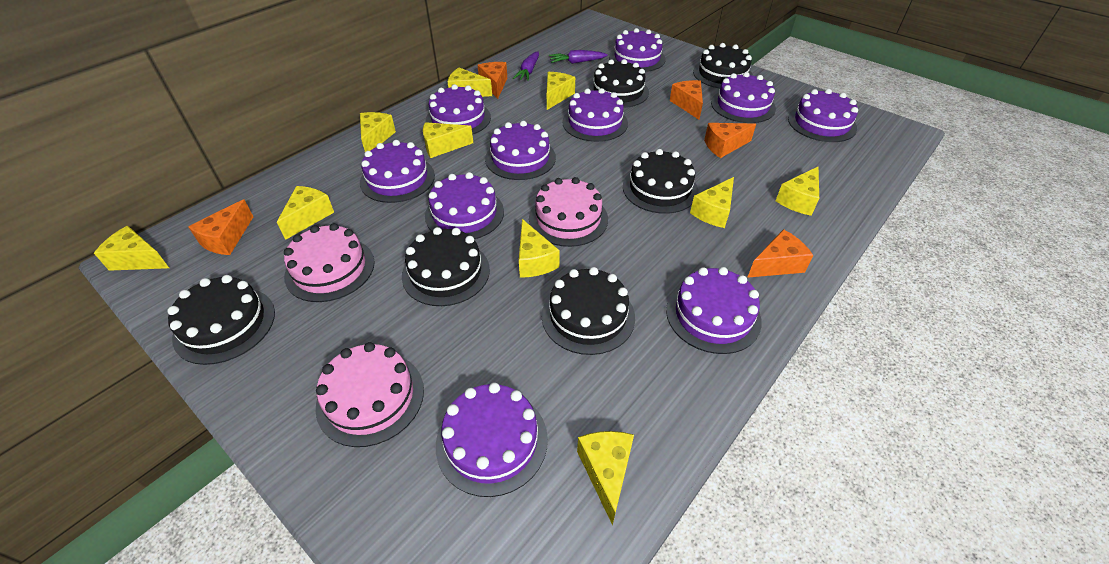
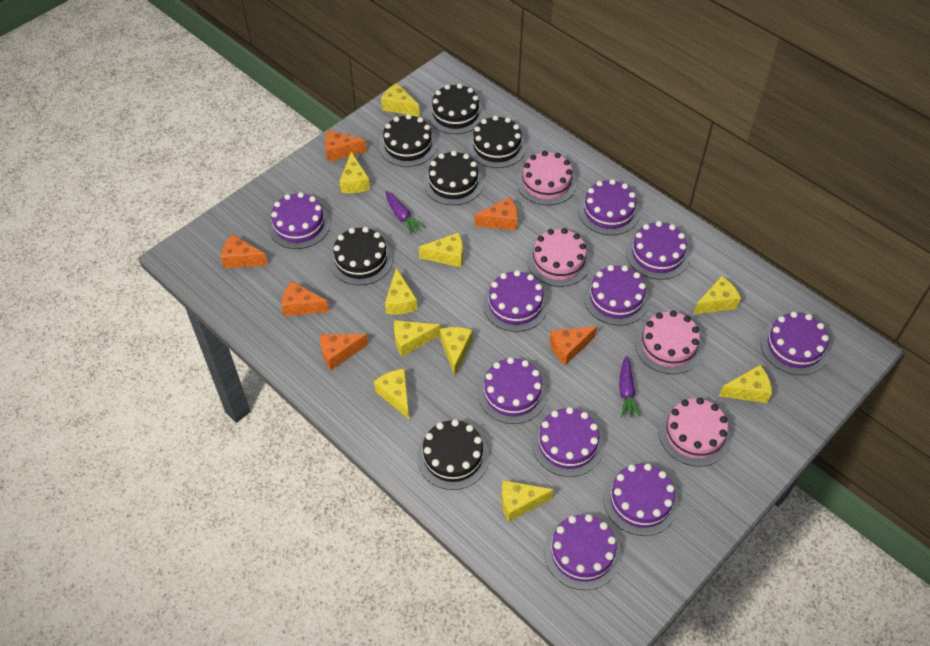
orange cheese: [188,199,254,255] [478,62,507,99] [670,80,703,120] [704,123,756,158] [747,229,813,278] = 5 -> [221,234,268,268] [281,281,329,316] [320,334,368,370] [325,130,367,162] [474,197,518,230] [550,326,597,365] = 6
pink cake: [284,223,375,302] [316,342,424,447] [529,177,608,247] = 3 -> [517,151,577,205] [527,228,591,287] [635,310,703,374] [659,398,731,467] = 4

